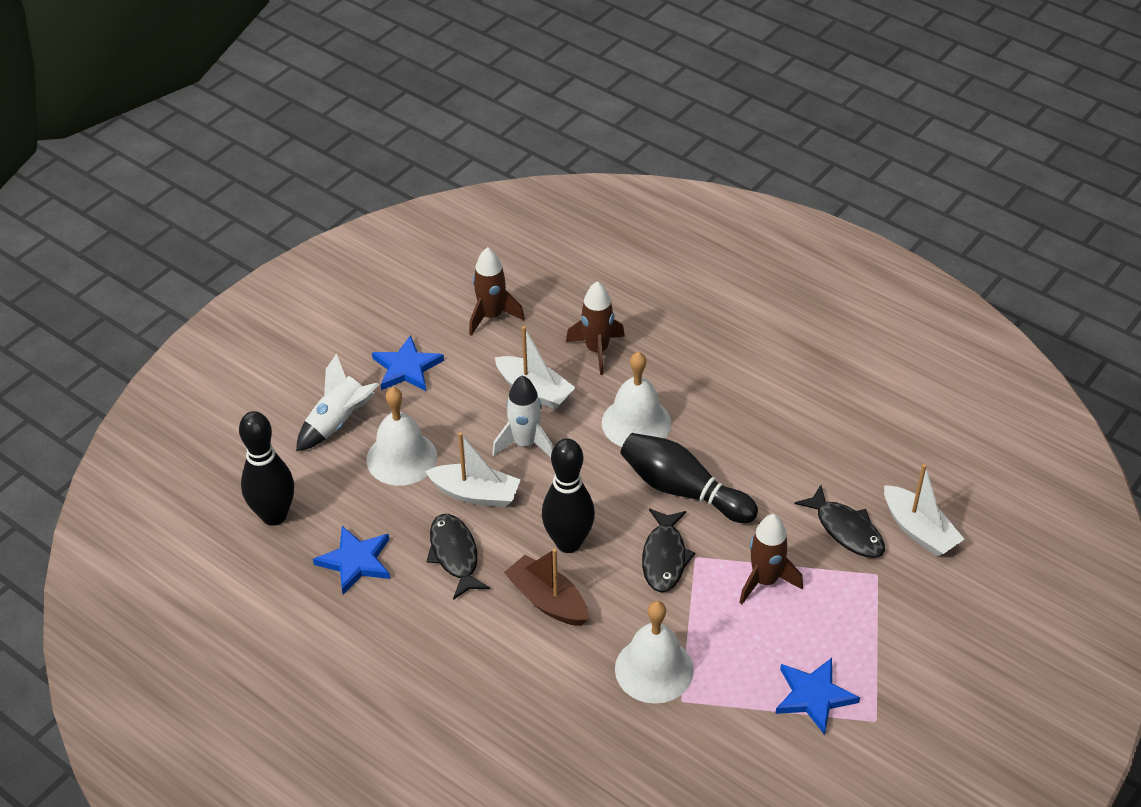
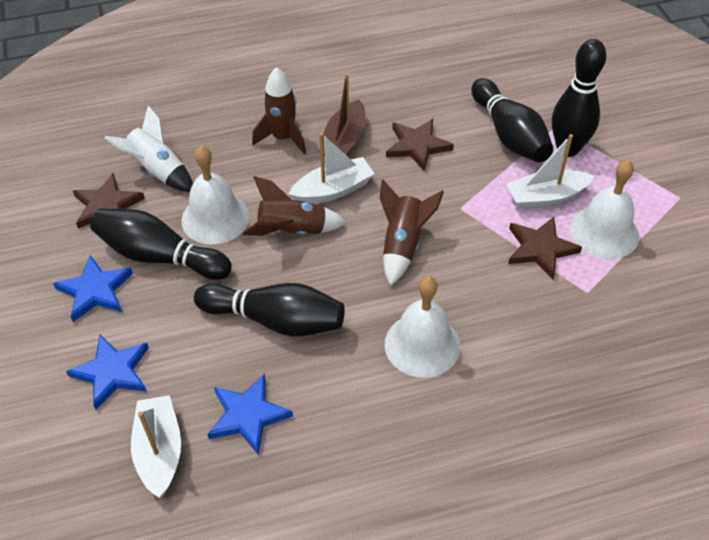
black bowling pin: [239,411,294,526] [542,438,595,553] [620,433,758,523] = 3 -> [91,208,232,280] [194,283,345,336] [471,78,553,163] [552,39,606,157] = 4
black fish: [427,514,490,600] [642,508,695,592] [794,485,885,558] = 3 -> none = 0
brown star: none = 0 -> [73,173,145,229] [386,119,454,171] [508,217,582,279] = 3
white rocket: [296,353,379,451] [492,375,553,457] = 2 -> [104,105,193,192] = 1

